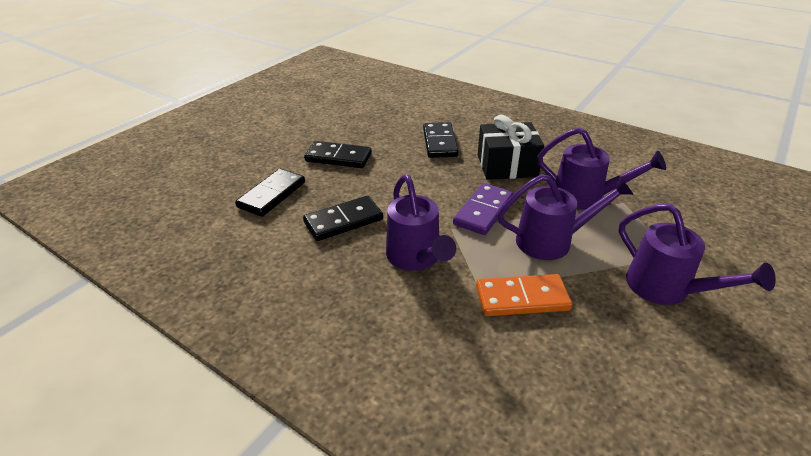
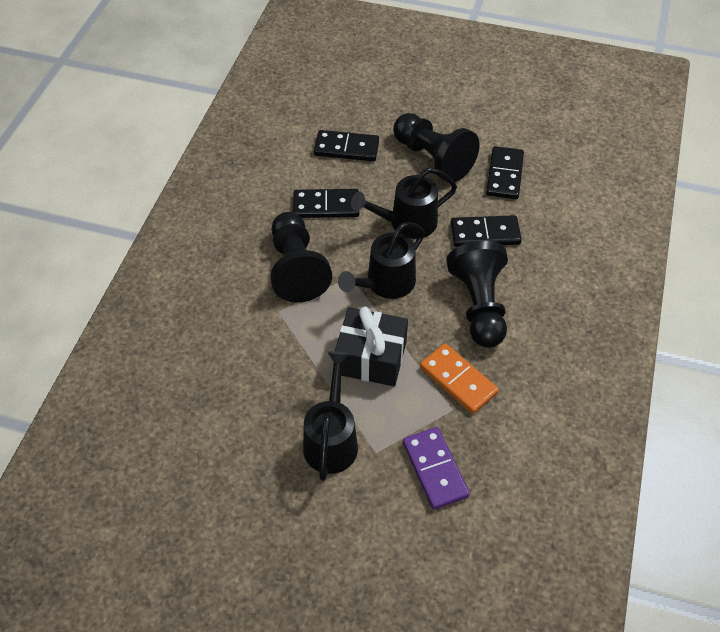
black pawn: none = 0 -> [270,212,332,303] [393,113,479,182] [446,241,508,348] = 3
black watering can: none = 0 -> [303,351,358,481] [338,222,425,299] [351,167,457,239] = 3
purple watering can: [386,175,456,271] [497,174,634,260] [537,128,666,210] [619,204,776,305] = 4 -> none = 0

